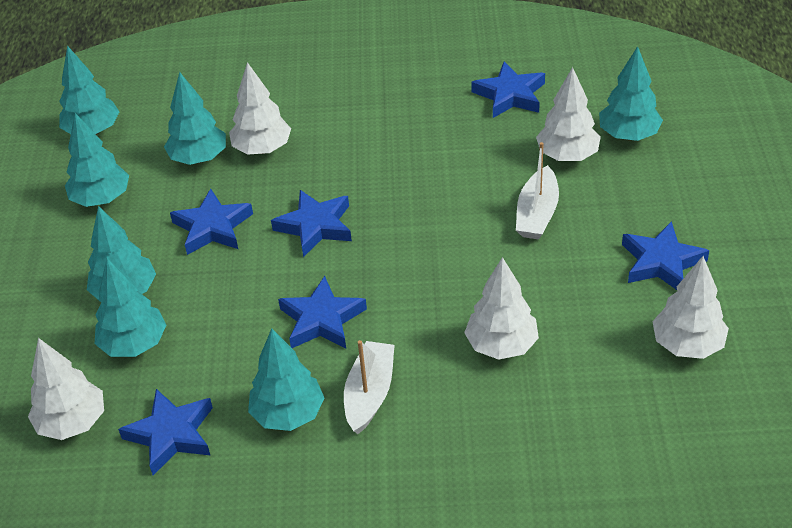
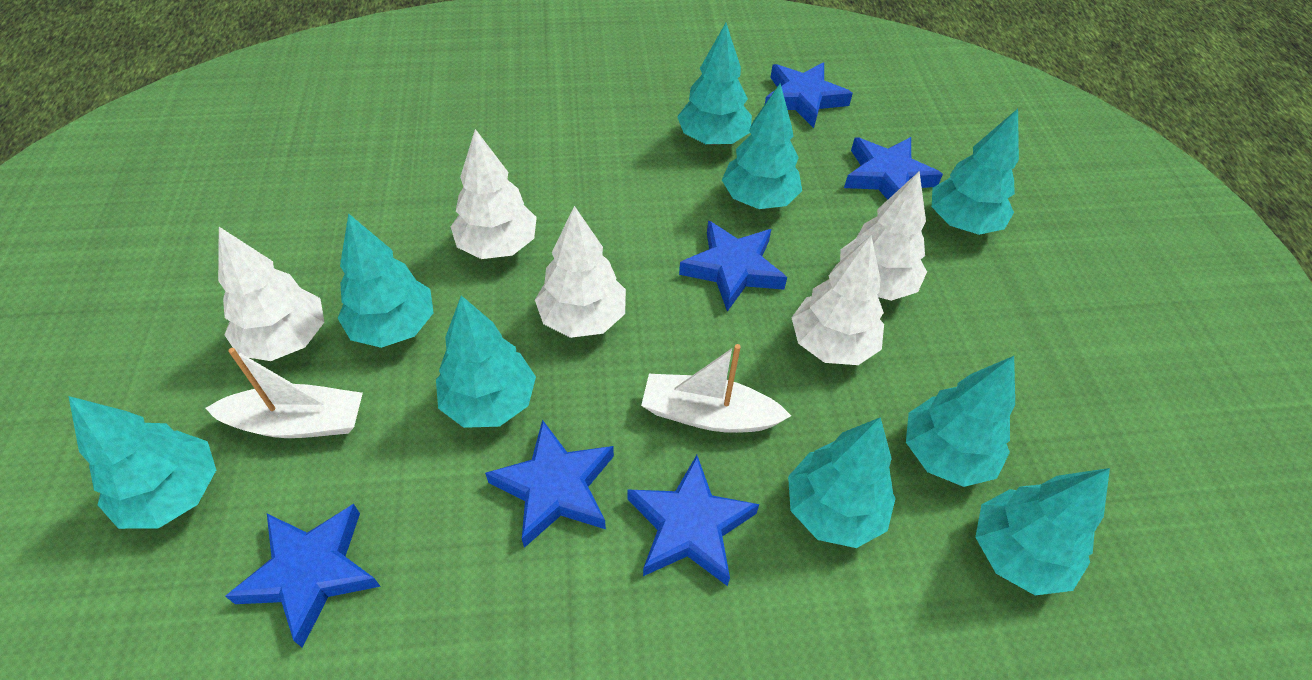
turquoise tree: [59,46,120,135] [65,113,129,207] [87,206,156,302] [95,259,166,357] [164,72,226,165] [248,328,324,431] [599,46,663,141] = 7 -> [69,396,216,529] [337,213,434,348] [436,295,536,428] [677,23,752,145] [722,83,802,209] [788,417,896,548] [906,356,1015,487] [932,109,1019,235] [975,468,1110,595] = 9

